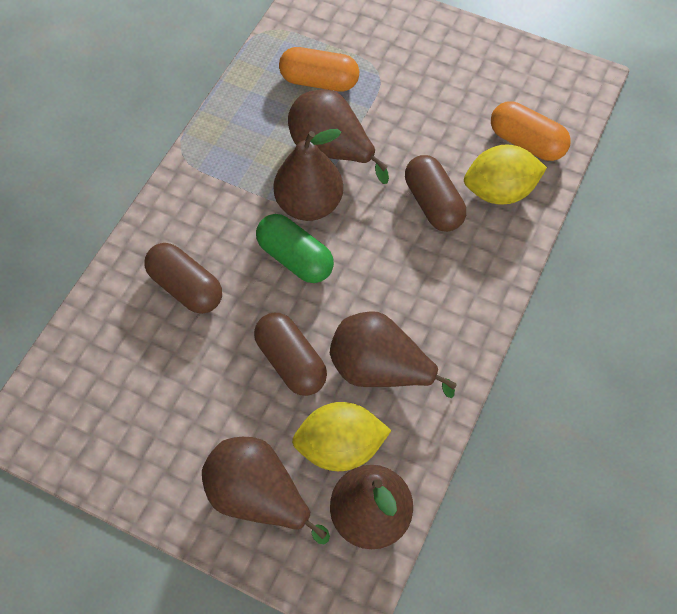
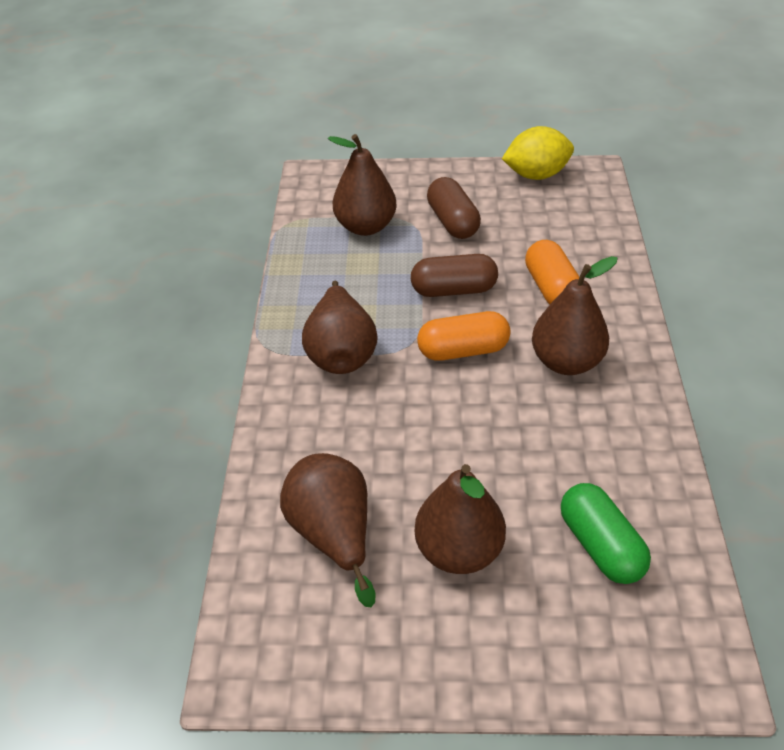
brown capsule: [144,243,222,314] [254,313,327,396] [405,155,466,232] = 3 -> [411,254,498,297] [427,177,481,239] = 2
yellow lemon: [292,402,391,471] [464,144,547,205] = 2 -> [502,126,574,180] = 1

